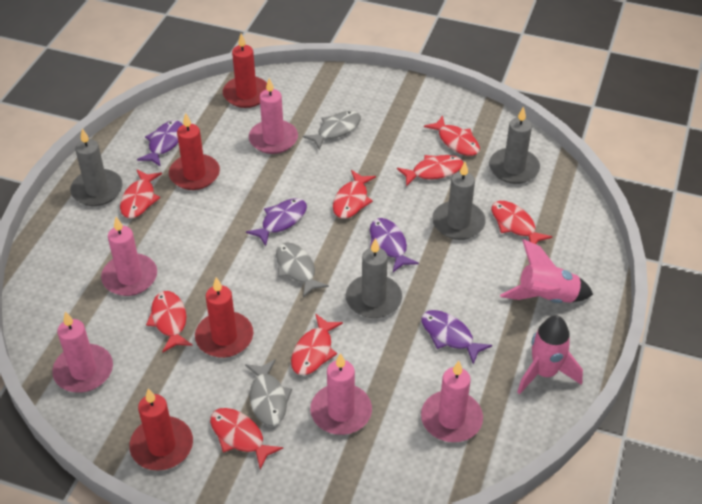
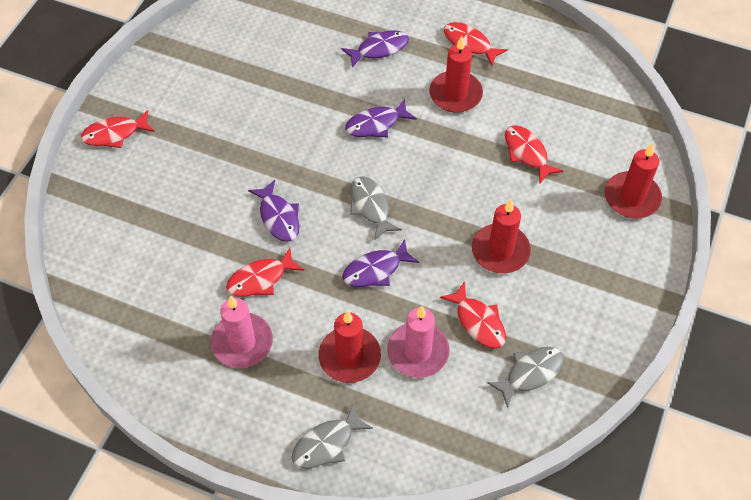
grey candle: [70,128,123,206] [346,238,402,318] [432,162,486,240] [489,106,540,184] = 4 -> none = 0
pink candle: [52,311,113,393] [101,217,157,296] [249,78,298,154] [310,353,372,435] [421,361,483,442] = 5 -> [211,296,273,368] [387,306,450,378] = 2
pink rocket: [500,239,593,303] [517,315,583,394] = 2 -> none = 0
red fish: [120,170,162,218] [146,291,193,353] [210,408,283,470] [291,314,343,375] [333,170,376,219] [397,155,463,186] [424,115,480,156] [491,201,552,244] = 8 -> [81,110,155,148] [226,248,304,297] [440,281,506,349] [444,22,508,66] [505,125,563,183] = 5

